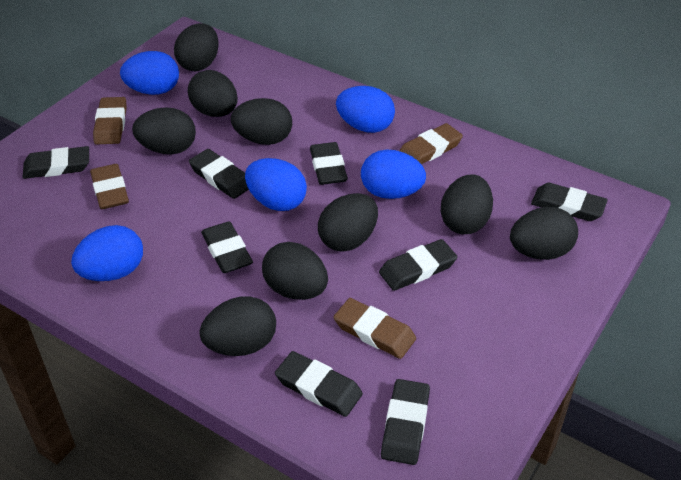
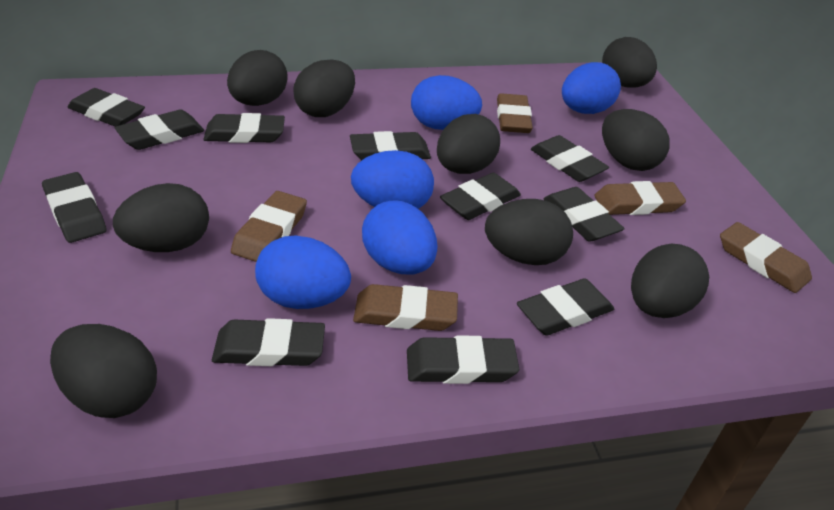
black eraser: [22,146,89,179] [189,149,249,199] [201,221,253,273] [275,351,363,417] [310,142,348,185] [379,239,457,291] [381,379,430,465] [531,183,608,221] = 8 -> [42,172,107,243] [68,88,145,127] [115,110,204,150] [203,113,285,143] [212,318,325,366] [350,131,431,160] [407,335,519,384] [440,173,521,220] [517,278,614,336] [531,135,609,182] [543,187,625,242] = 11
brown eraser: [90,164,129,209] [93,97,127,144] [333,298,416,359] [399,123,463,164] = 4 -> [231,191,307,262] [353,284,458,331] [497,93,533,133] [594,181,686,215] [720,222,812,293] = 5

